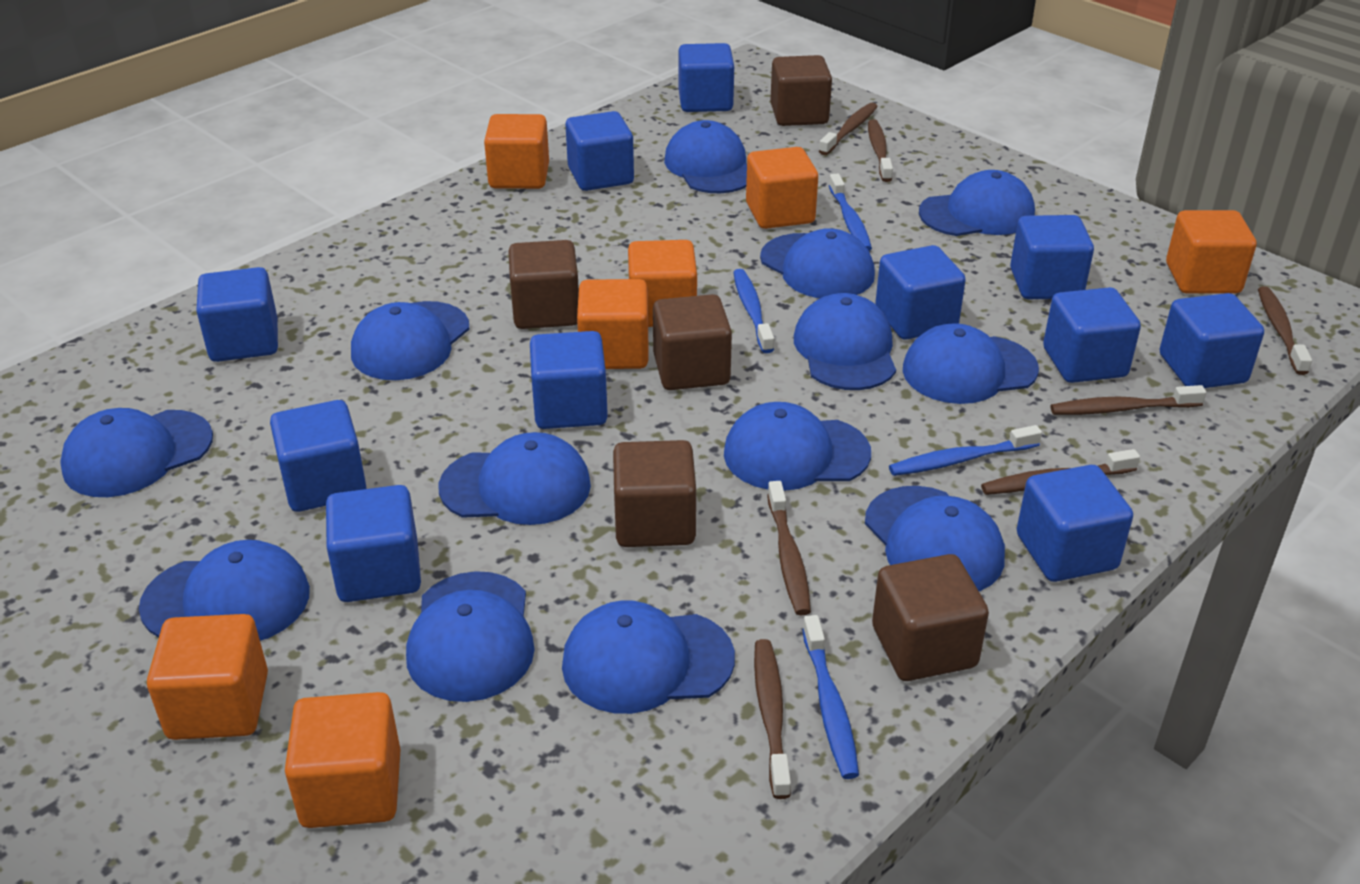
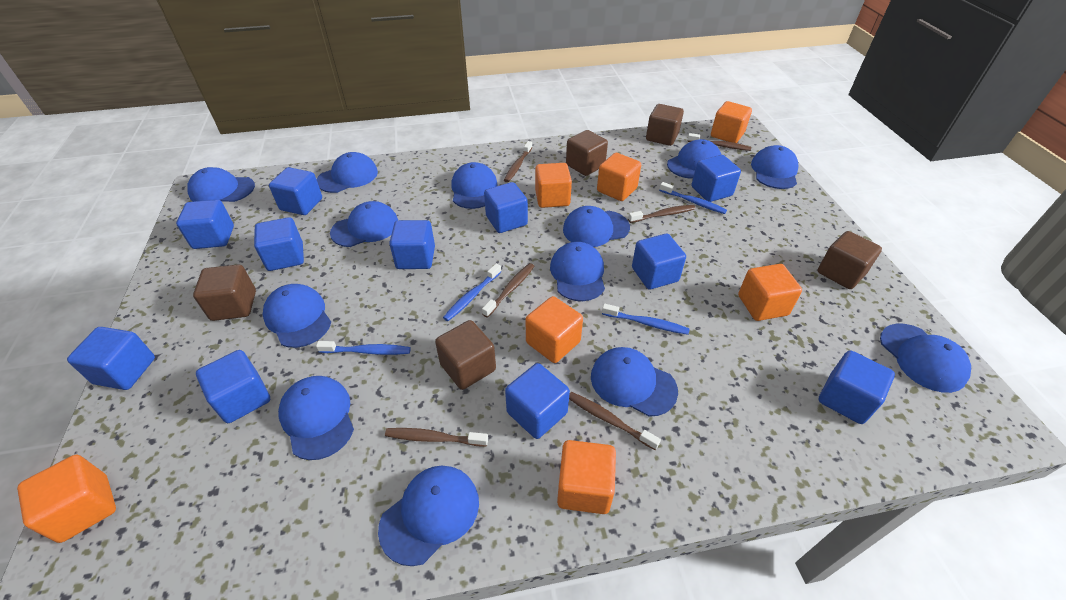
brown toothbrush: [754,639,791,799] [767,481,811,616] [819,103,878,155] [868,119,893,182] [981,449,1140,495] [1051,385,1206,415] [1258,286,1312,375] = 7 -> [385,428,488,446] [482,263,535,318] [504,141,532,182] [569,392,661,450] [628,205,696,223] [687,133,751,151] = 6

